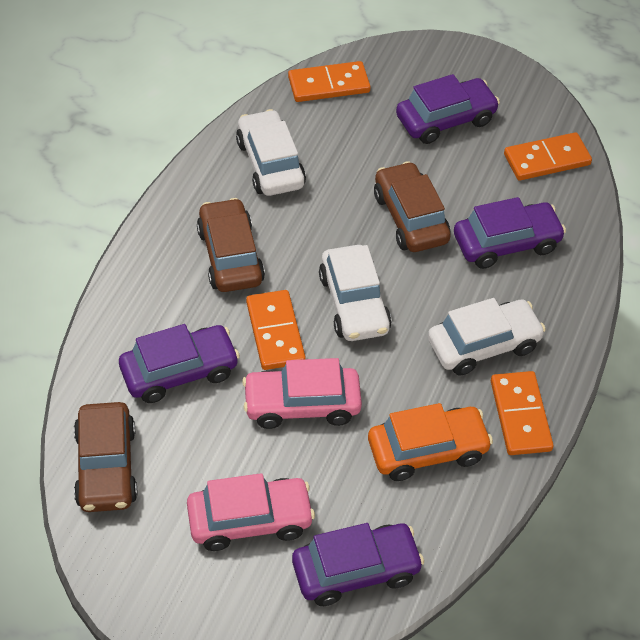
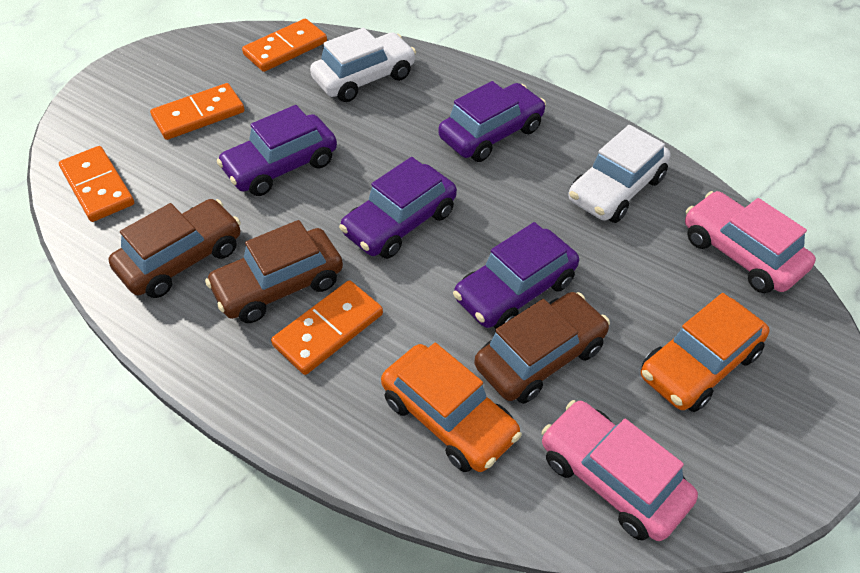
orange car: [368,403,493,481] = 1 -> [381,343,522,472] [641,293,769,412] = 2
white car: [236,109,306,196] [319,245,392,341] [428,298,546,376] = 3 -> [310,28,416,102] [568,125,670,223] = 2

